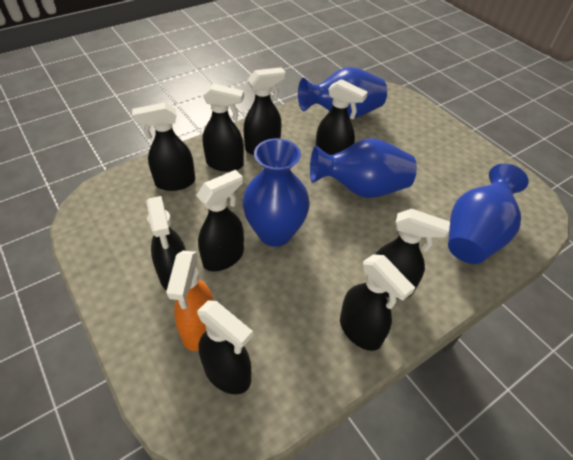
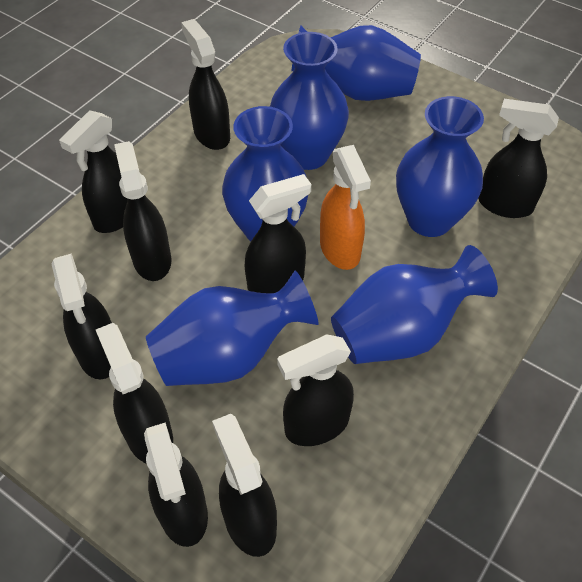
black spray bottle: [132,102,195,191] [146,196,186,291] [196,170,244,271] [197,300,253,394] [203,84,244,172] [243,67,286,155] [316,79,368,155] [340,254,415,351] [375,209,450,299] = 9 -> [51,253,112,379] [59,110,128,233] [96,323,173,464] [114,141,171,281] [144,422,208,547] [181,19,230,150] [212,414,277,557] [245,174,311,293] [277,334,354,446] [478,99,559,218] = 10
blue vase: [242,138,310,247] [298,67,387,119] [310,138,417,198] [448,164,529,264] = 4 -> [146,271,318,386] [222,106,308,242] [270,32,349,170] [292,25,421,101] [331,245,498,364] [396,96,484,237] = 6

